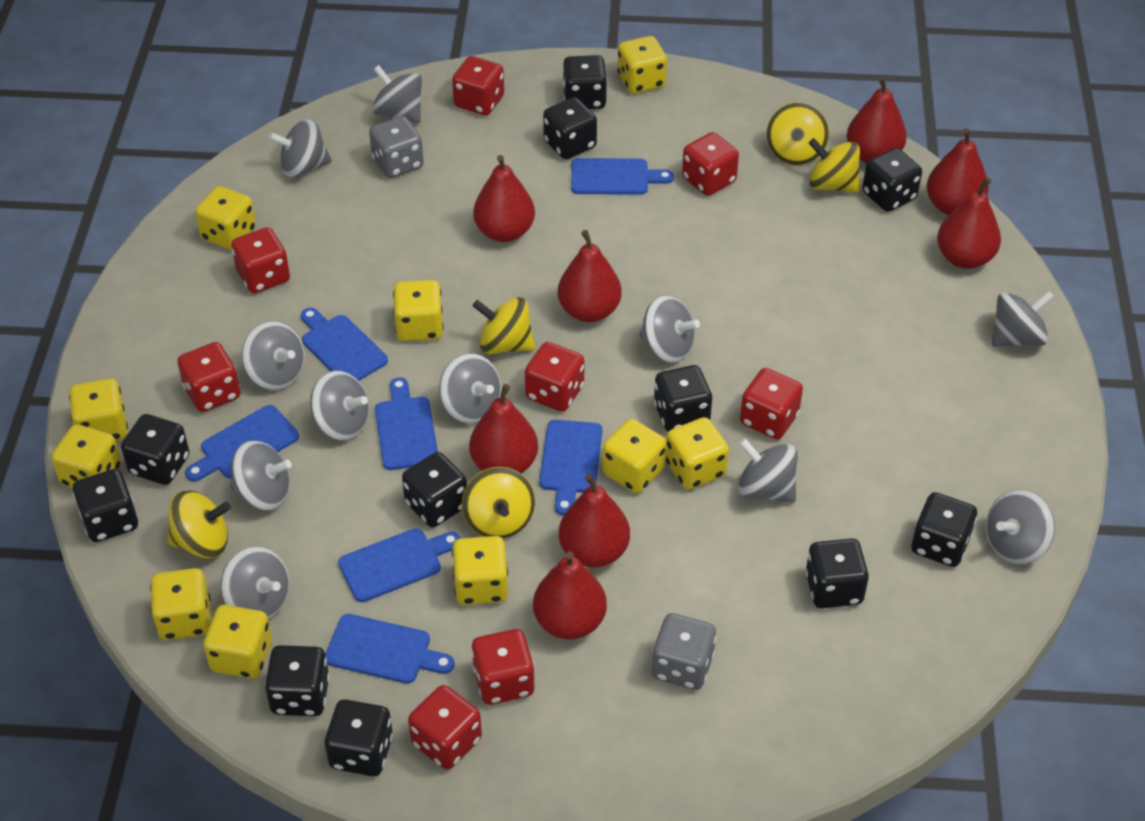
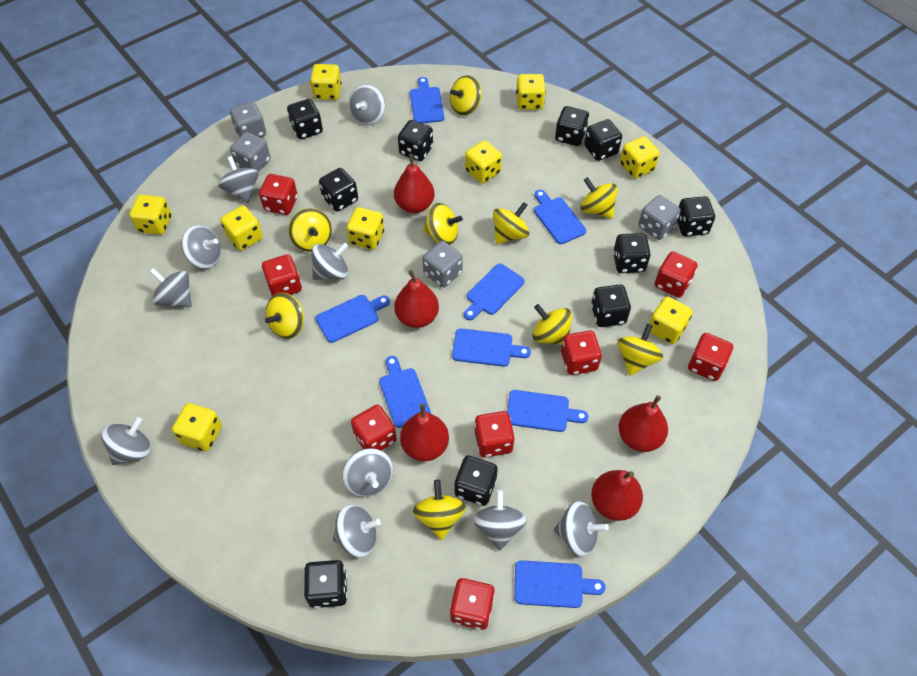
black dice: [73,469,138,542] [121,414,189,485] [265,645,330,716] [325,699,393,776] [402,452,467,527] [543,97,597,159] [563,55,607,109] [654,365,712,432] [805,538,869,608] [862,148,922,212] [911,492,977,567] = 11 -> [287,99,323,139] [304,560,347,608] [319,168,358,212] [398,120,433,161] [454,456,498,506] [555,106,589,146] [584,119,622,161] [591,284,631,327] [613,233,651,273] [677,196,715,237] = 10
blue cutting board: [185,405,299,481] [301,308,388,381] [325,614,455,684] [338,528,461,602] [375,378,438,470] [539,420,602,516] [571,158,674,195] = 7 -> [315,295,390,343] [379,356,431,428] [410,77,444,123] [452,328,531,367] [464,264,525,320] [507,390,588,432] [514,560,606,608] [534,190,586,244] = 8
grey dice: [369,116,424,178] [652,613,716,690] = 2 -> [230,102,266,137] [230,132,270,172] [423,241,463,287] [638,195,681,240] = 4
grey spinning top: [220,546,290,620] [231,440,292,511] [242,321,305,390] [269,119,332,178] [310,370,369,441] [373,65,422,123] [439,353,501,424] [640,295,700,363] [738,438,798,503] [986,490,1055,565] [991,291,1054,347] = 11 -> [101,417,151,465] [150,268,192,308] [181,225,221,269] [218,156,259,203] [311,243,348,280] [333,504,381,558] [342,448,393,497] [349,84,385,125] [473,490,527,551] [554,501,609,557] = 10
red pear: [469,384,538,473] [473,155,535,242] [533,551,607,640] [558,230,622,322] [559,474,630,568] [847,76,907,163] [927,128,989,215] [937,177,1001,269] = 8 -> [394,154,435,213] [394,270,439,328] [400,404,449,461] [591,470,643,521] [619,395,668,452] = 5
yellow dice: [51,424,121,488] [69,378,128,441] [150,568,211,640] [195,186,256,250] [203,605,272,679] [393,280,444,341] [452,536,508,605] [602,419,667,493] [618,36,667,94] [666,417,729,490] = 10 -> [129,194,171,235] [172,403,222,451] [220,206,263,251] [310,64,342,100] [347,207,384,250] [465,140,502,184] [516,74,546,110] [620,136,660,179] [649,297,693,344] = 9
yellow spinning top: [167,491,231,558] [462,467,535,539] [473,297,535,354] [767,103,829,165] [808,138,860,193] = 5 -> [265,293,304,339] [288,208,332,252] [413,480,466,540] [423,203,463,245] [450,75,482,115] [493,202,529,244] [533,304,572,345] [580,177,618,218] [617,324,663,376] = 9

